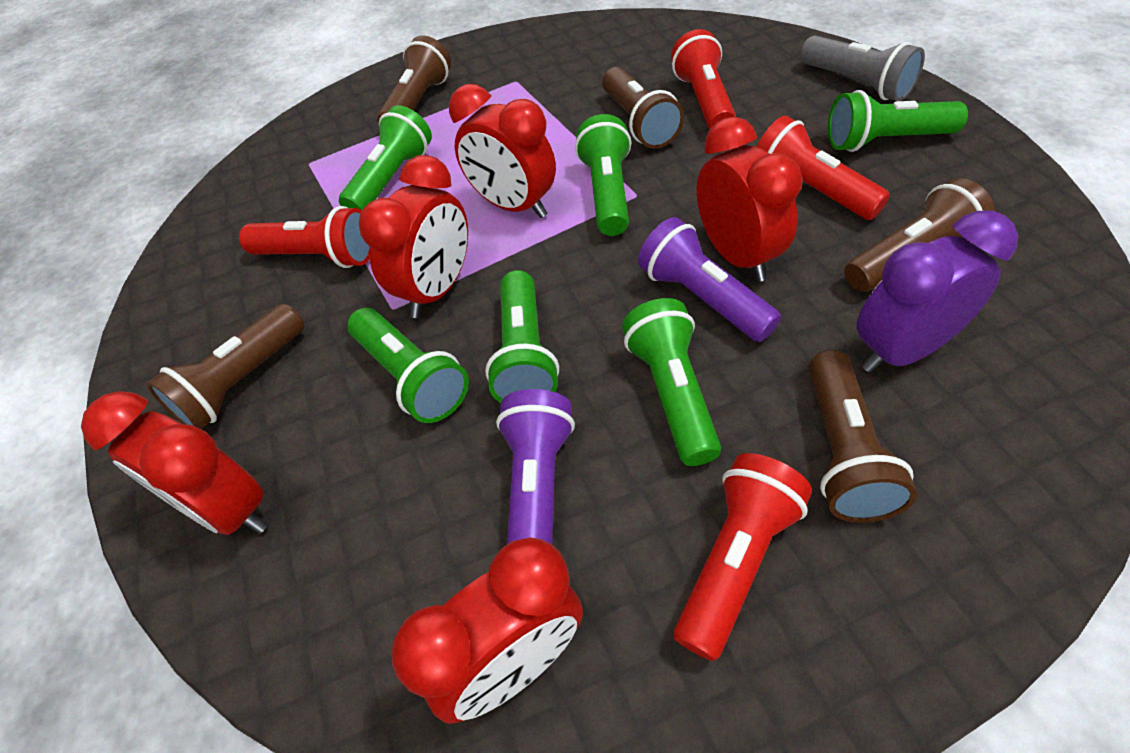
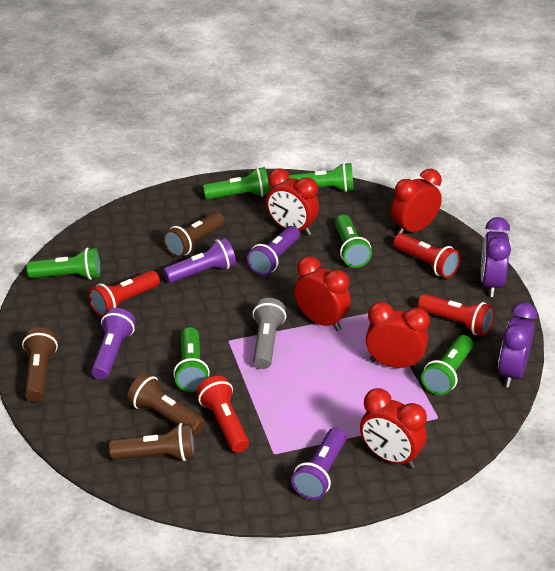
brown flashlight: [146,304,304,429] [377,35,451,124] [602,67,684,149] [809,350,917,523] [844,178,995,292] = 5 -> [22,327,58,402] [109,423,195,461] [127,373,205,435] [163,212,225,257] = 4
purple clock: [857,210,1018,372] = 1 -> [481,217,511,297] [498,302,537,388] = 2
purple flashlight: [496,389,575,544] [638,217,781,342] = 2 -> [91,308,136,380] [163,238,236,283] [247,226,300,276] [291,428,346,500] = 4

